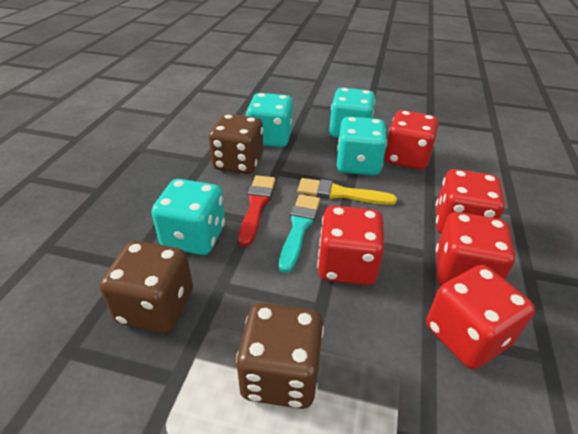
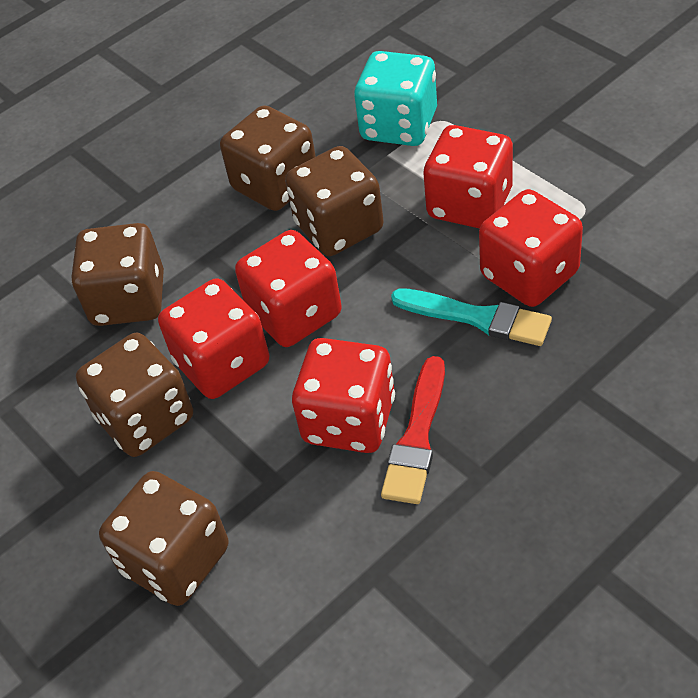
brown dice: [100,241,193,333] [209,114,263,174] [236,303,324,409] = 3 -> [71,223,164,326] [76,333,193,457] [99,471,229,606] [220,105,316,211] [285,146,384,256] = 5
turquoise dice: [151,179,225,255] [246,93,293,147] [329,88,375,138] [337,117,387,176] = 4 -> [354,51,437,146] = 1
yellow brush: [297,178,397,205] = 1 -> none = 0

